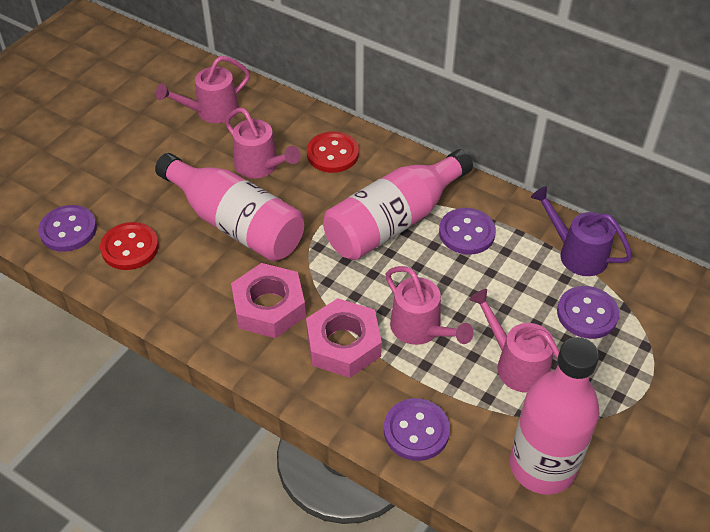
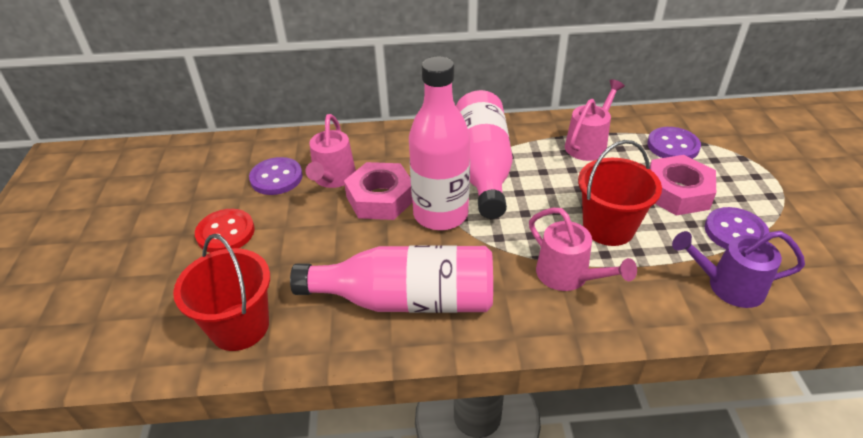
pink watering can: [156,56,250,123] [225,108,301,178] [385,266,474,345] [469,289,559,393] = 4 -> [306,114,356,188] [529,208,637,291] [565,79,625,161] = 3
purple button: [38,205,97,252] [384,398,450,461] [439,208,496,255] [557,286,619,339] = 4 -> [249,157,303,195] [647,127,701,159] [705,207,770,249] = 3
red bucket: none = 0 -> [173,234,270,351] [578,140,662,246] = 2
red button: [100,222,159,270] [307,131,359,173] = 2 -> [195,209,255,253] = 1

